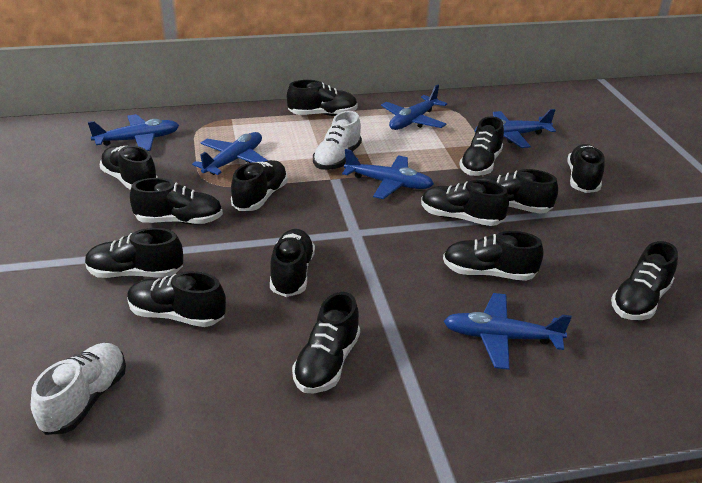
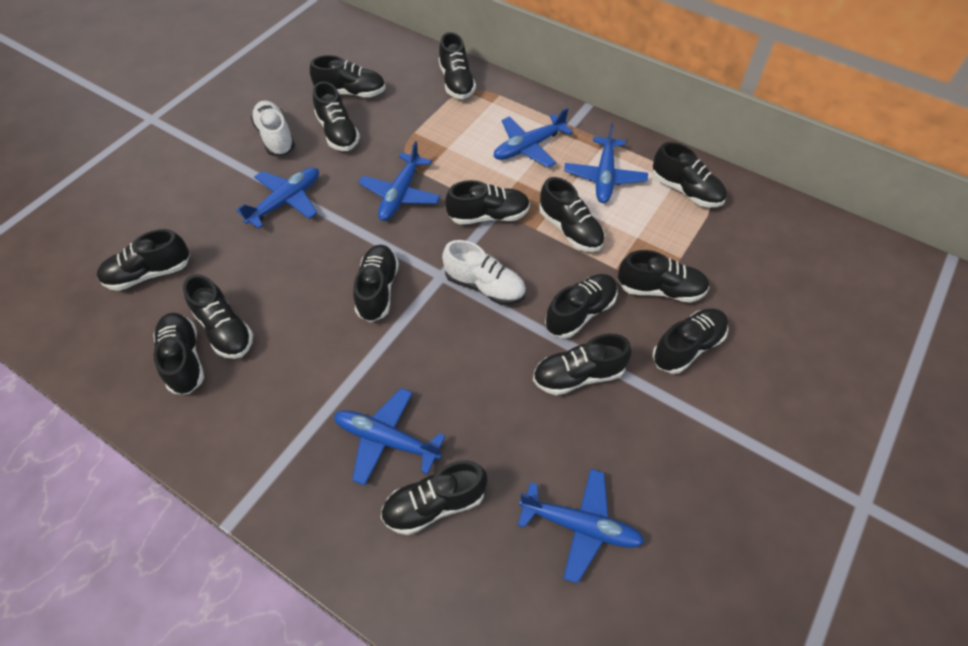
black shoe: [85,228,183,278] [100,146,158,190] [127,271,226,327] [130,178,223,225] [231,160,288,211] [270,229,315,297] [287,80,358,116] [292,292,360,393] [421,180,509,226] [443,231,544,281] [459,116,504,176] [477,169,558,214] [567,144,605,193] [611,241,678,320] = 14 -> [97,229,190,291] [153,313,204,394] [183,274,253,359] [310,55,386,97] [313,81,360,151] [353,245,399,322] [381,460,487,535] [439,32,476,99] [445,180,530,225] [533,334,632,395] [539,177,605,252] [545,274,618,338] [618,250,709,303] [652,308,728,374] [653,142,727,207] = 15

